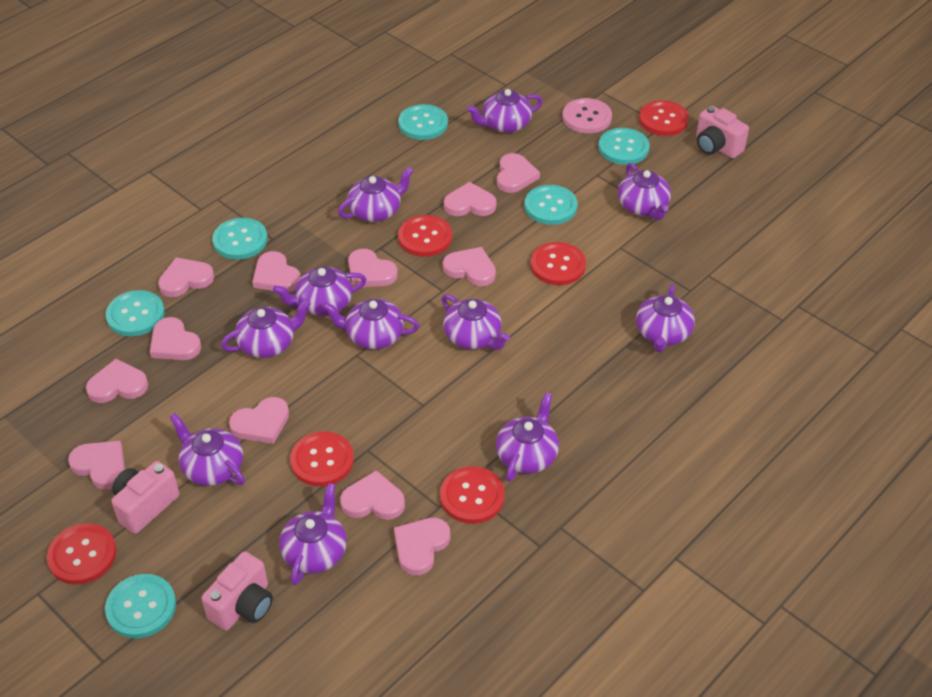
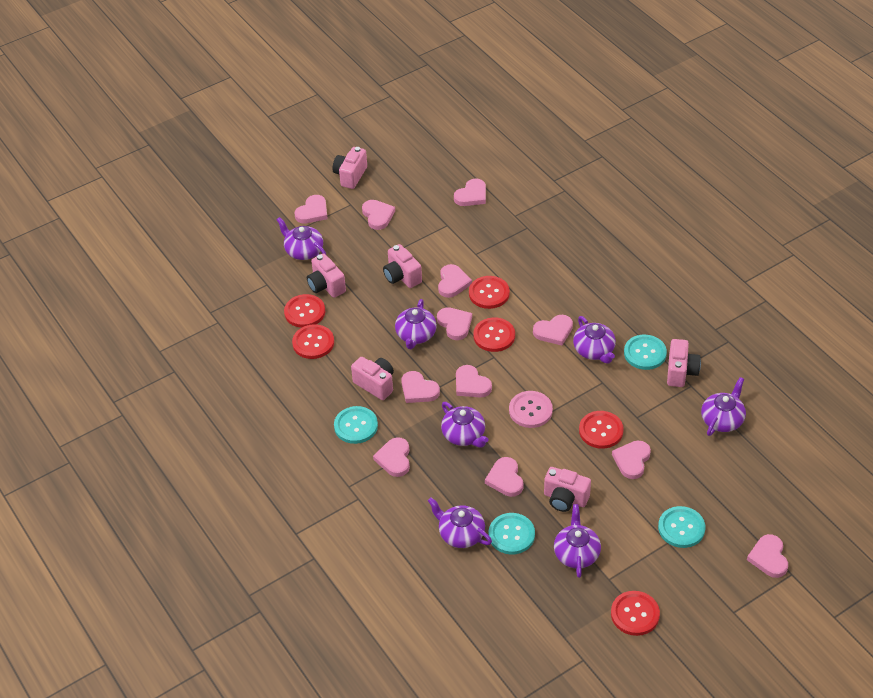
pink camera: [111,461,180,534] [201,551,273,631] [696,106,749,158] = 3 -> [307,253,346,298] [333,147,367,189] [351,357,394,400] [383,244,422,288] [544,467,591,512] [667,339,701,387] = 6
purple teapot: [170,413,245,486] [221,299,311,358] [273,267,367,316] [279,483,347,585] [323,299,419,349] [338,167,414,222] [441,294,510,350] [467,89,543,133] [496,392,559,482] [618,163,671,220] [636,284,695,352] = 11 -> [277,217,326,260] [395,299,437,349] [428,497,492,548] [441,402,488,448] [554,504,601,578] [573,316,616,364] [701,377,746,436] = 7
turquoise button: [105,290,165,336] [105,574,176,639] [212,218,268,260] [398,104,448,140] [524,185,578,225] [598,128,649,165] = 6 -> [334,406,378,444] [489,513,535,554] [624,335,667,370] [658,506,705,548] = 4

